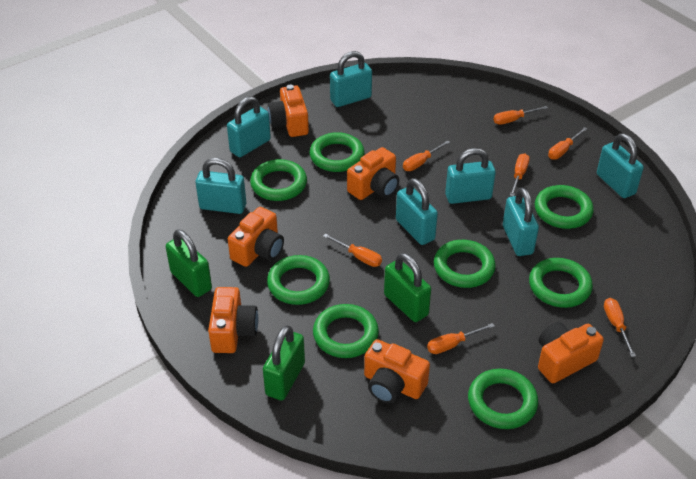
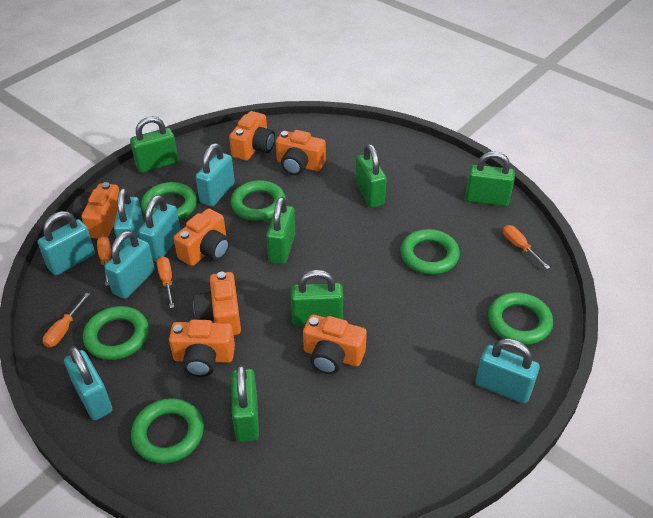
green padlock: [166,229,212,297] [263,325,305,400] [384,253,431,322] = 3 -> [130,116,178,173] [231,365,259,442] [266,197,295,264] [291,270,343,325] [355,144,387,208] [465,151,515,206] = 6
green ring: [250,159,307,201] [267,255,330,305] [310,132,364,172] [313,304,379,358] [434,240,496,288] [468,369,538,429] [529,258,593,308] [535,185,594,229] = 8 -> [83,306,149,360] [131,398,204,464] [141,182,197,220] [231,180,286,221] [400,229,460,275] [488,292,553,345] = 6
orange camera: [208,287,258,353] [228,207,284,267] [268,84,309,137] [347,147,399,200] [364,339,430,404] [538,322,604,383] = 6 -> [72,182,119,239] [169,320,235,377] [174,208,230,266] [193,272,241,335] [229,111,275,161] [276,130,326,175] [303,314,367,374] = 7
orange screwdriver: [323,234,382,267] [403,140,450,171] [427,323,495,354] [493,106,548,125] [510,153,530,196] [548,127,587,159] [604,298,636,357] = 7 -> [43,293,90,348] [97,236,111,286] [157,256,174,308] [503,225,550,269] = 4

